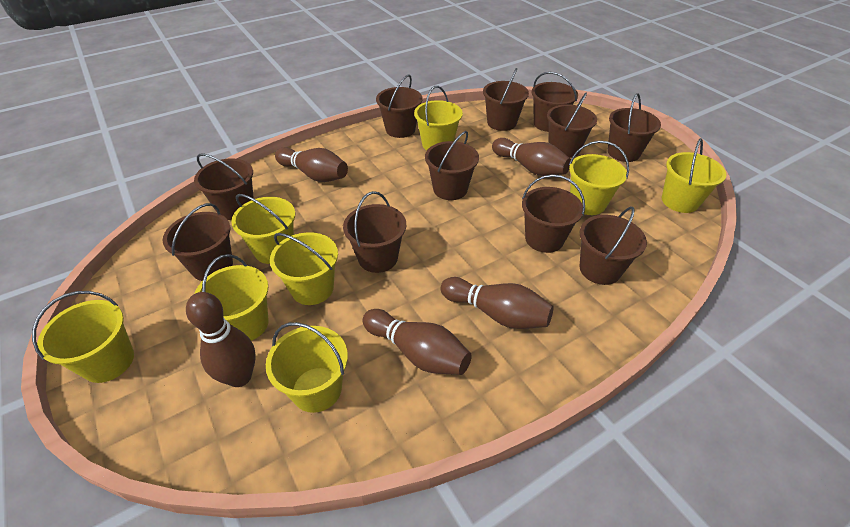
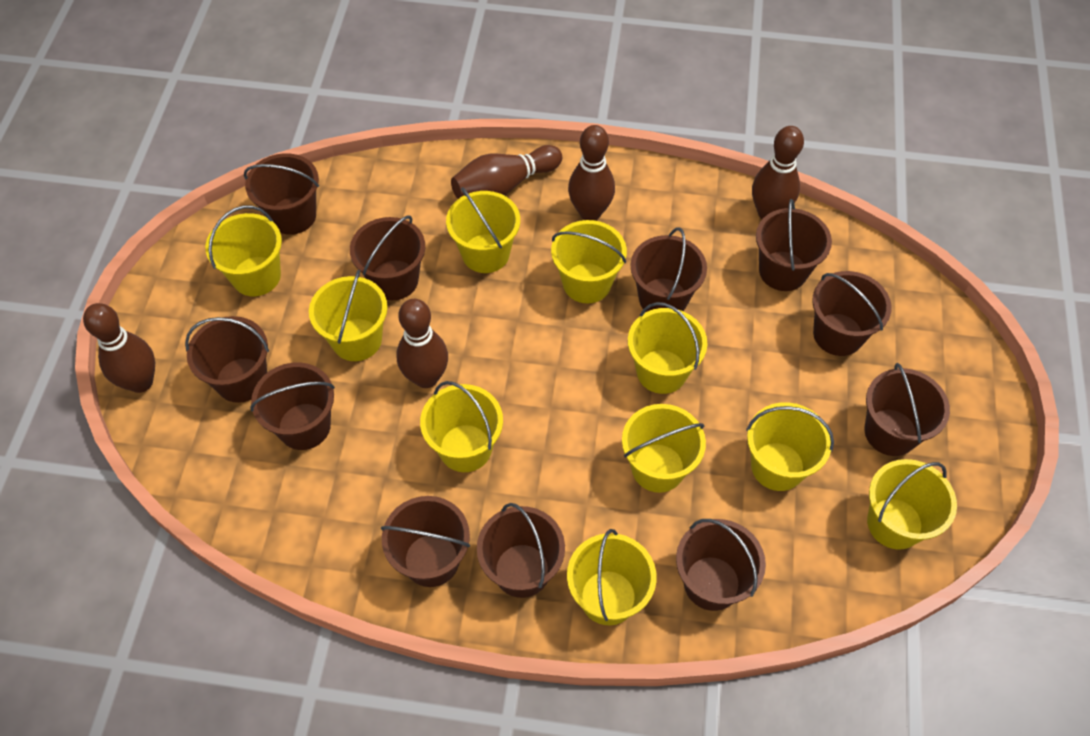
yellow bucket: [32,291,134,383] [195,254,269,341] [231,194,295,264] [266,322,348,413] [270,232,338,305] [414,86,463,151] [569,141,629,215] [662,138,726,213] = 8 -> [205,205,282,296] [309,270,388,361] [420,381,503,472] [446,187,520,273] [551,220,627,303] [567,529,657,625] [622,404,706,493] [628,302,707,394] [746,402,834,491] [867,459,957,550] = 10

